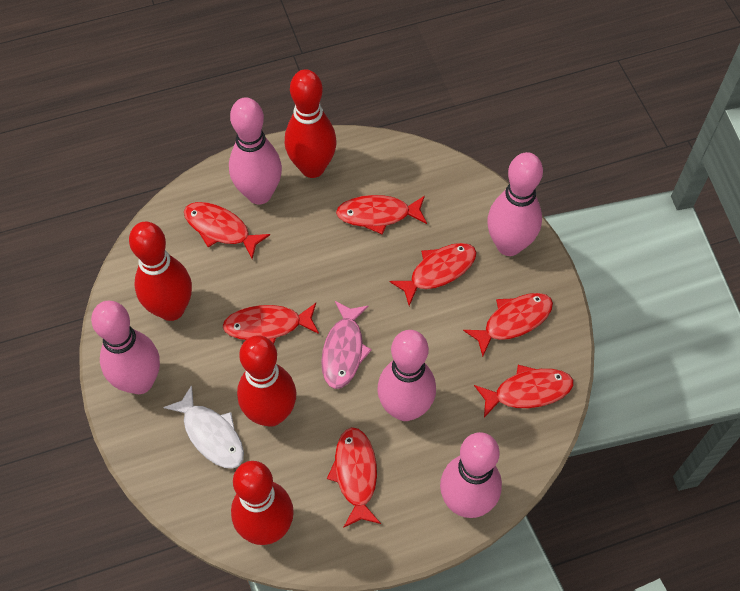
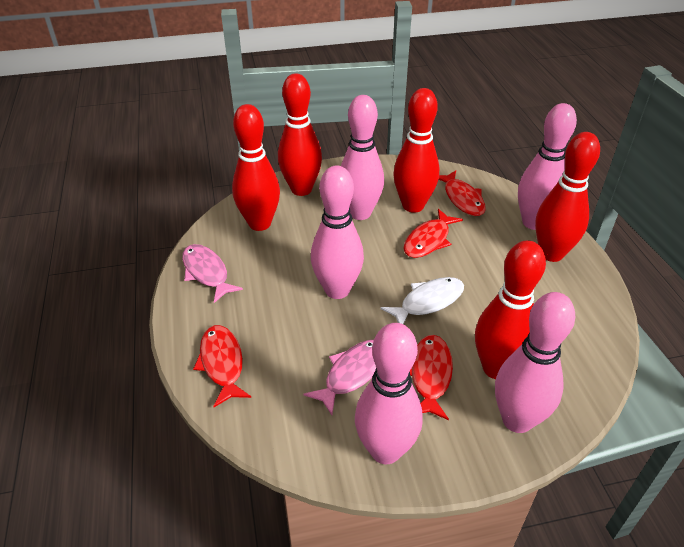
pink fish: [321,301,372,389] = 1 -> [182,244,243,303] [304,340,376,415] = 2
red bowling pin: [129,222,192,321] [231,461,294,545] [237,335,296,427] [285,69,337,178] = 4 -> [232,104,280,231] [278,73,322,196] [393,88,439,213] [475,241,546,379] [535,132,600,262] = 5
red fish: [184,202,270,259] [223,303,319,344] [327,427,381,528] [336,195,427,234] [390,243,477,306] [463,293,553,357] [474,365,573,418] = 7 -> [193,325,251,407] [403,209,463,258] [410,335,453,420] [439,170,486,216] = 4

